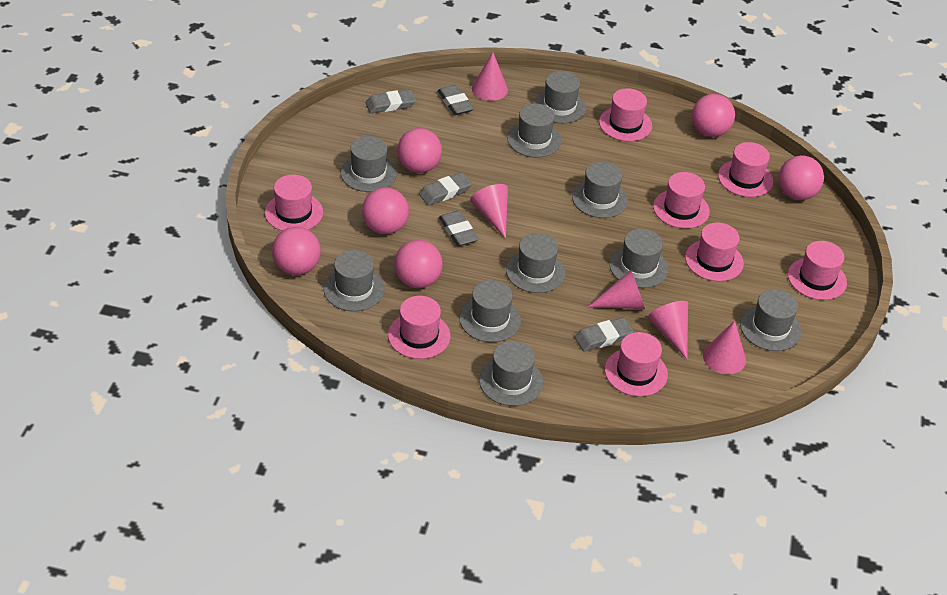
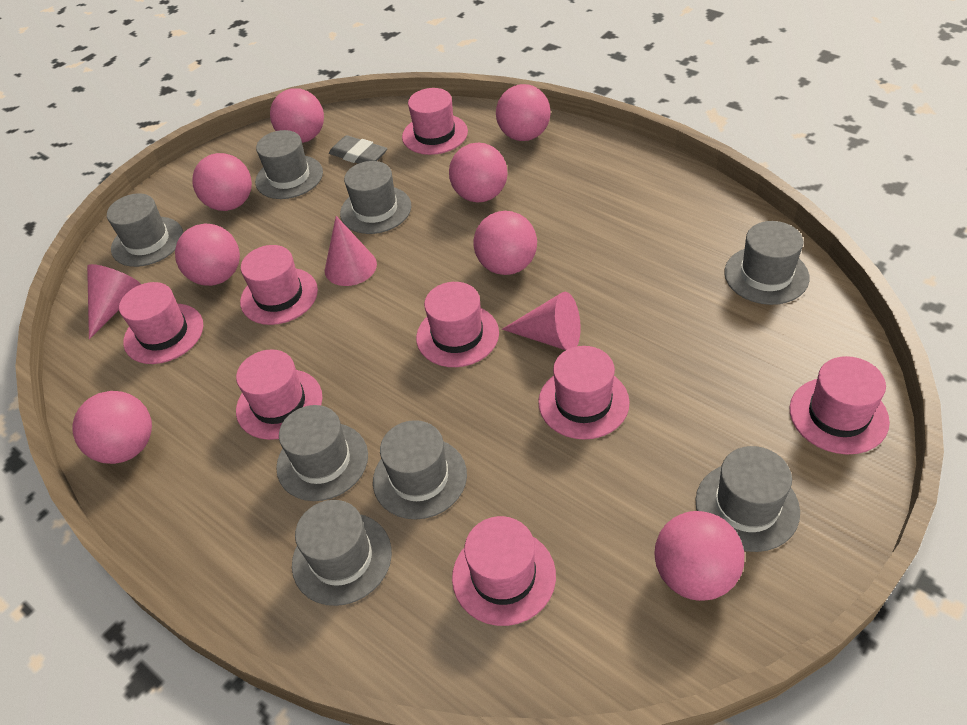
grey eraser: [366,90,416,113] [419,172,472,206] [438,85,474,115] [439,211,479,246] [575,317,634,352] = 5 -> [329,135,387,164] = 1
grey hat: [323,250,385,311] [341,136,397,192] [459,280,521,342] [479,341,543,406] [506,233,565,293] [507,104,562,157] [534,71,586,123] [572,162,628,218] [609,229,668,288] [740,289,801,351] = 10 -> [107,193,183,267] [255,130,323,199] [276,405,368,501] [292,500,392,606] [340,161,411,234] [373,420,467,519] [696,446,800,552] [724,221,810,305] = 8
pink ball: [272,227,321,275] [362,187,409,234] [394,240,443,288] [397,128,442,173] [692,94,735,137] [778,155,824,200] = 6 -> [72,391,152,464] [175,224,240,286] [192,153,252,211] [270,88,324,143] [449,143,507,203] [473,211,537,275] [496,84,551,141] [654,511,744,601] = 8
pink cone: [470,184,508,239] [472,52,508,101] [588,270,645,309] [648,301,688,359] [703,321,746,374] = 5 -> [87,264,141,339] [325,216,377,286] [502,292,581,350] = 3

